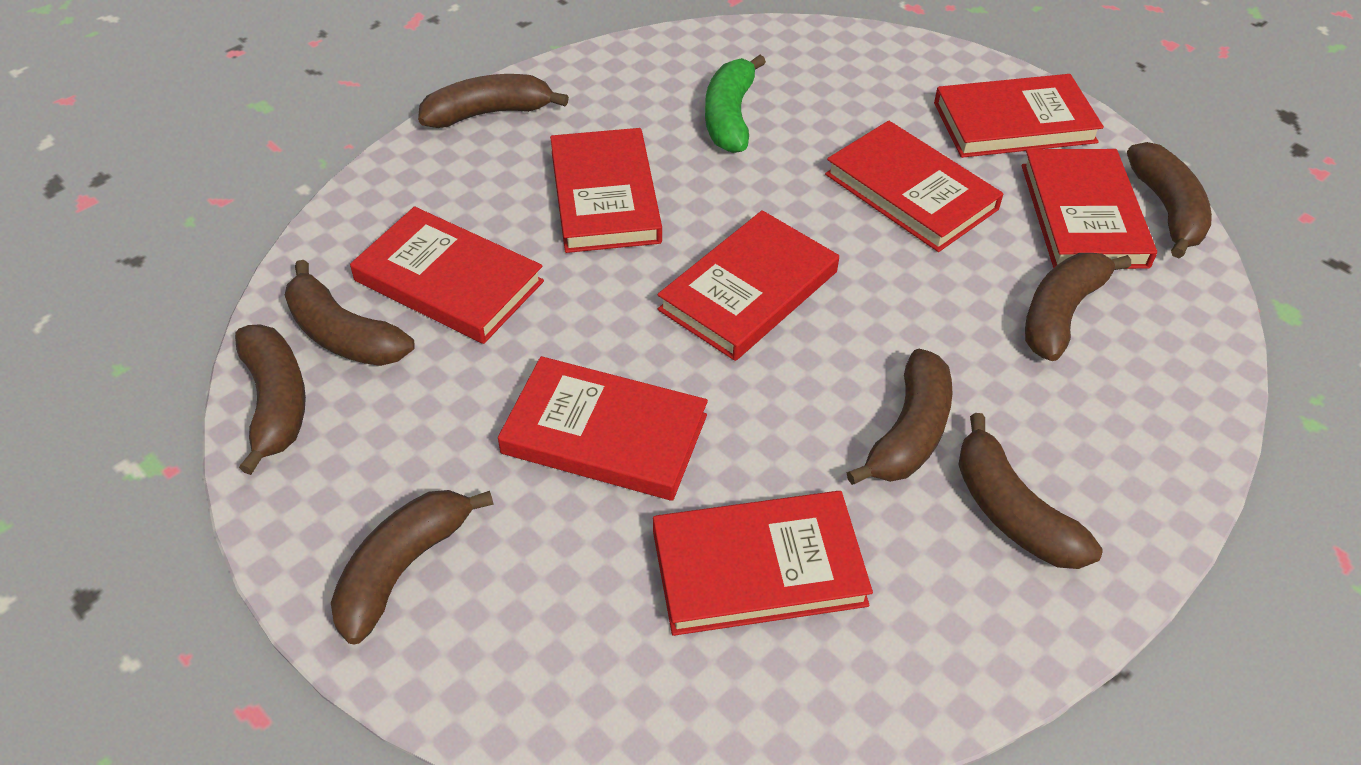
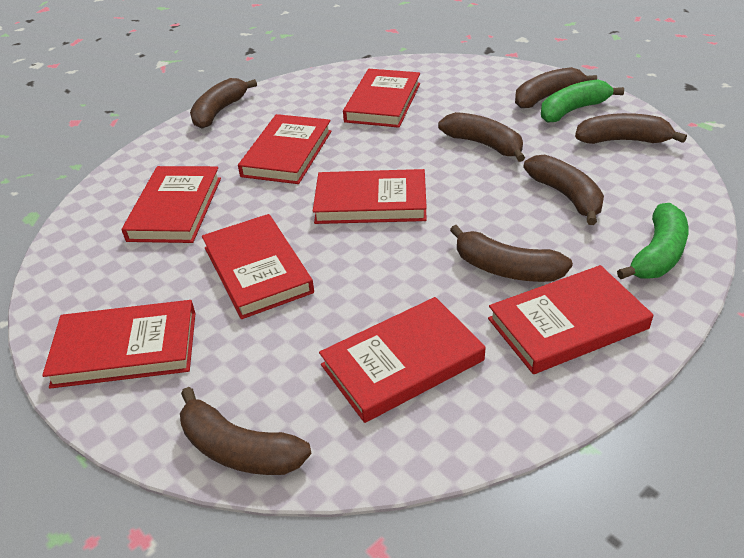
brown banana: [235,324,306,475] [285,260,415,366] [331,490,494,645] [418,74,569,128] [846,349,953,485] [958,413,1103,569] [1025,253,1131,361] [1127,142,1212,258] = 8 -> [180,387,312,475] [190,78,257,129] [438,112,525,162] [450,225,573,282] [515,67,597,108] [523,154,604,225] [575,113,687,144] = 7
green banana: [705,55,766,153] = 1 -> [541,79,624,123] [617,203,689,279] = 2

